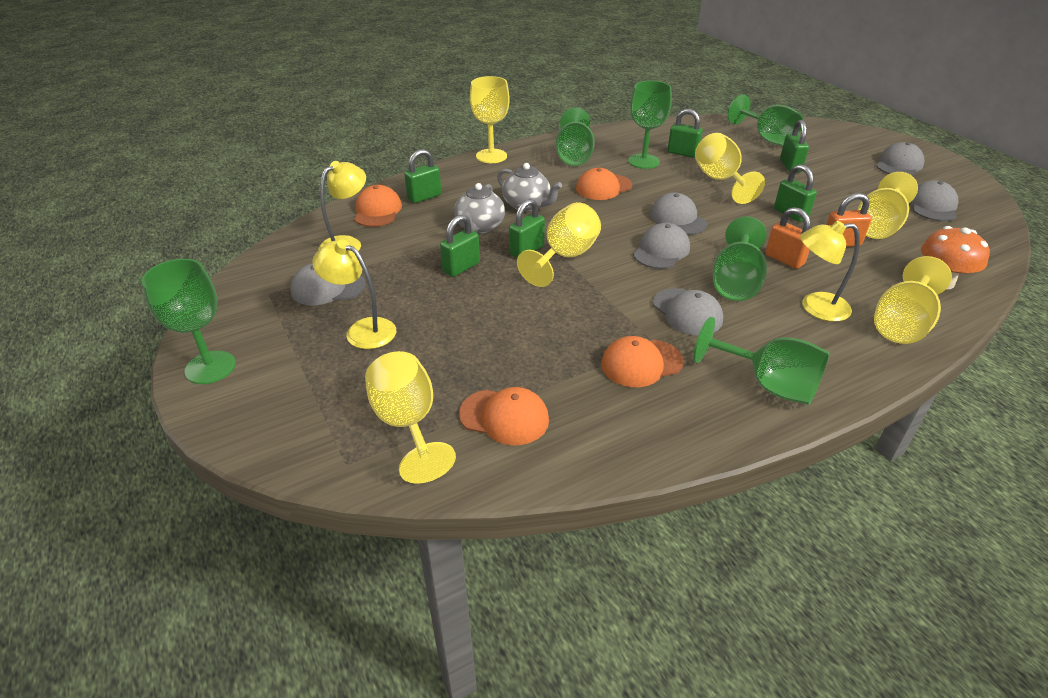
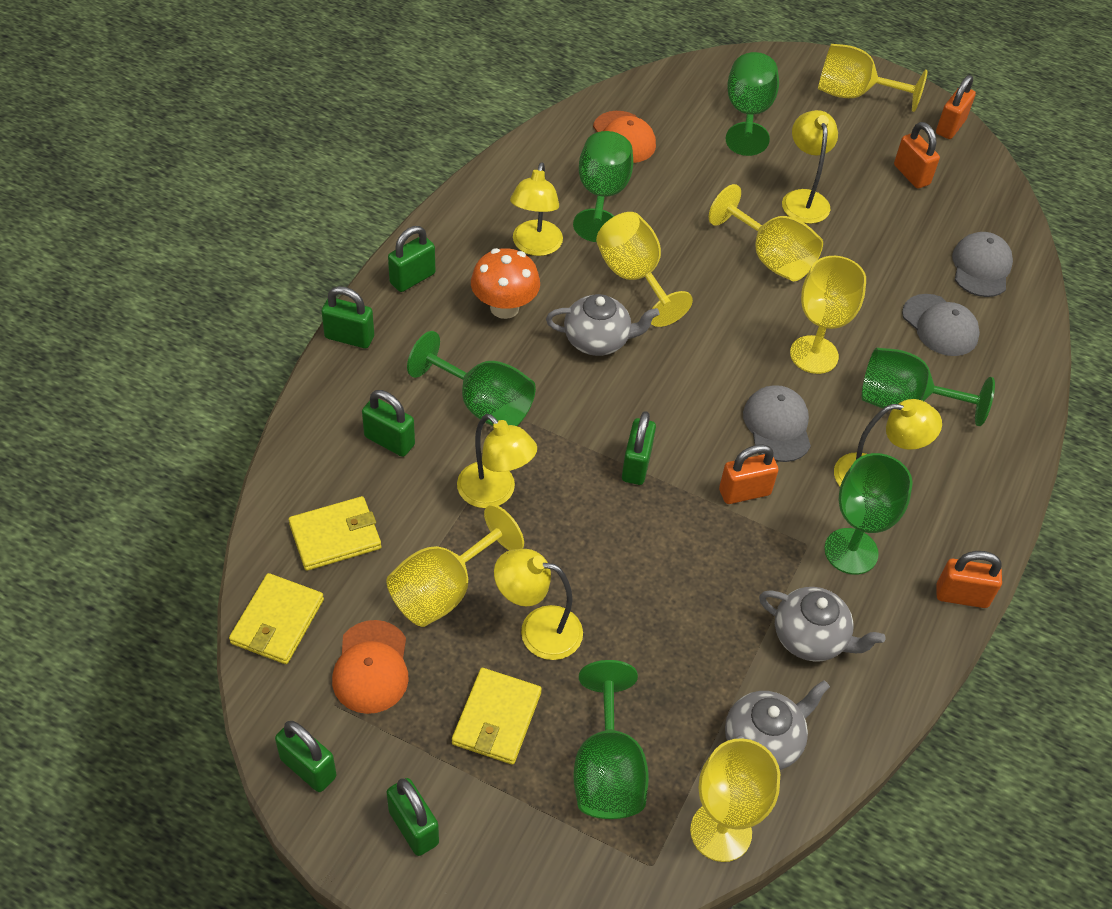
grey cap: [291,263,366,305] [633,223,690,269] [650,193,707,235] [653,288,723,336] [876,142,925,176] [910,180,958,221] = 6 -> [743,385,811,462] [902,294,980,356] [952,232,1013,297] = 3
grey teapot: [454,183,505,234] [497,163,562,212] = 2 -> [546,294,659,356] [725,680,830,770] [759,587,885,662] = 3
orange cap: [354,185,402,227] [459,387,549,446] [576,168,632,200] [601,336,684,387] = 4 -> [332,620,409,714] [593,111,656,163] = 2
orange padlock: [765,207,811,269] [826,193,872,247] = 2 -> [719,444,779,504] [894,122,940,189] [936,75,976,139] [937,551,1002,608] = 4
yellow lamp: [312,240,396,349] [318,161,366,251] [800,221,860,322] = 3 -> [457,414,537,508] [494,549,583,660] [510,162,563,256] [782,110,838,224] [834,399,942,486] = 5
yellow wallet: none = 0 -> [229,573,324,664] [289,496,381,571] [452,668,542,765] = 3

